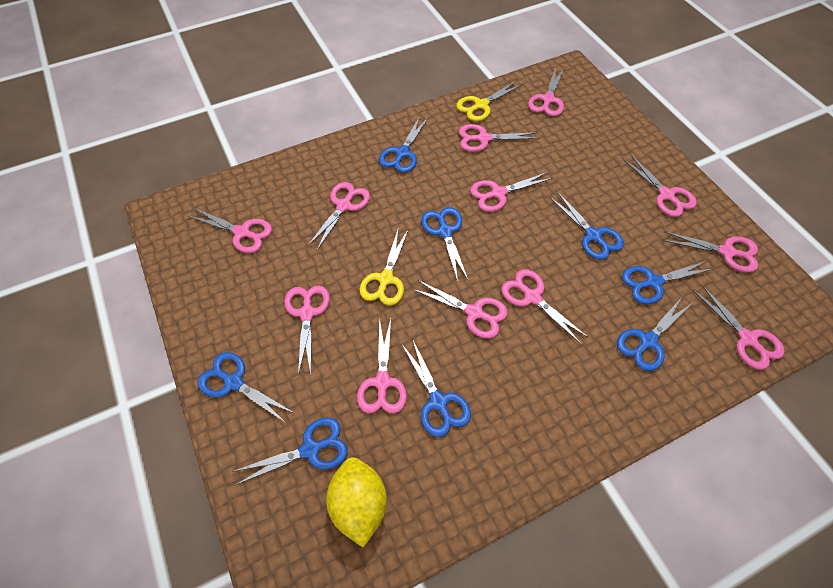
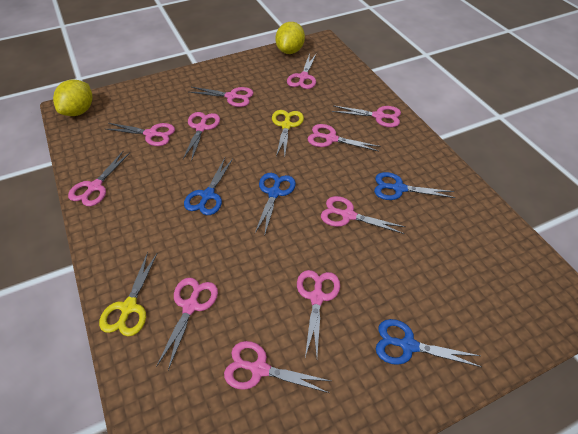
blue scissors: [198,352,294,423] [232,418,348,485] [379,116,428,173] [402,341,471,437] [421,207,468,282] [550,193,624,260] [617,297,692,371] [622,261,715,304] = 8 -> [184,158,233,215] [255,173,296,234] [374,172,456,200] [376,319,481,367] = 4
pink scissors: [188,208,272,253] [284,286,330,376] [307,182,370,250] [357,318,407,413] [413,280,508,338] [459,124,540,152] [470,172,553,212] [501,269,589,344] [528,67,564,116] [623,155,697,217] [663,231,758,273] [693,285,785,370] = 12 -> [68,151,130,206] [106,123,175,146] [156,278,218,370] [183,112,220,161] [189,87,254,107] [224,341,331,393] [287,53,317,89] [297,270,340,357] [308,124,381,151] [321,196,405,234] [332,106,401,127] = 11
yellow lemon: [326,457,387,547] = 1 -> [53,79,93,116] [276,22,305,54] = 2

